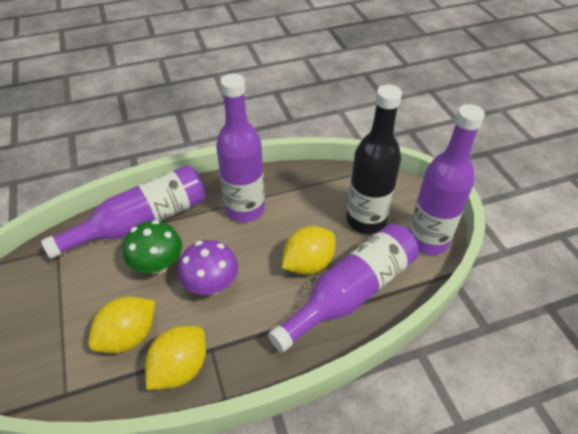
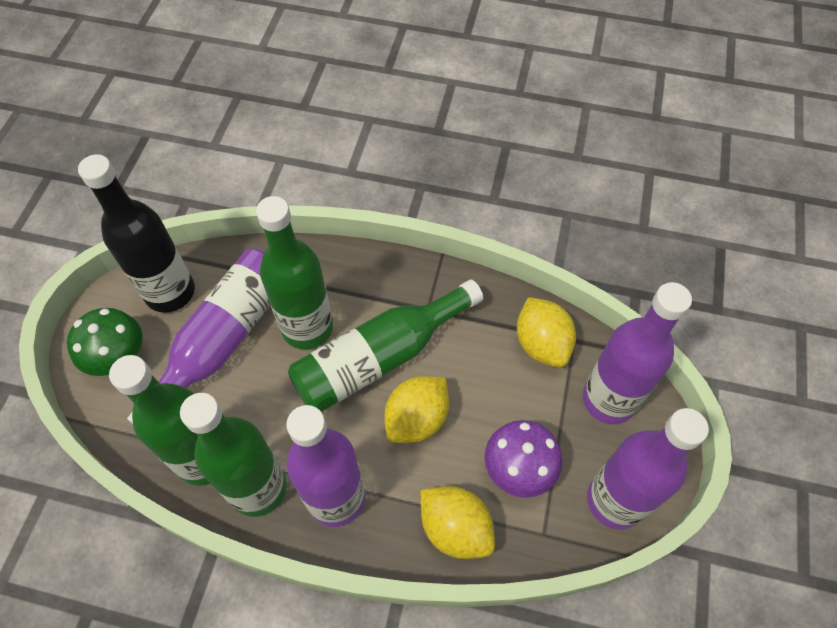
green bottle: none = 0 -> [109,355,210,486] [180,393,287,517] [256,196,333,350] [288,279,483,412] = 4

